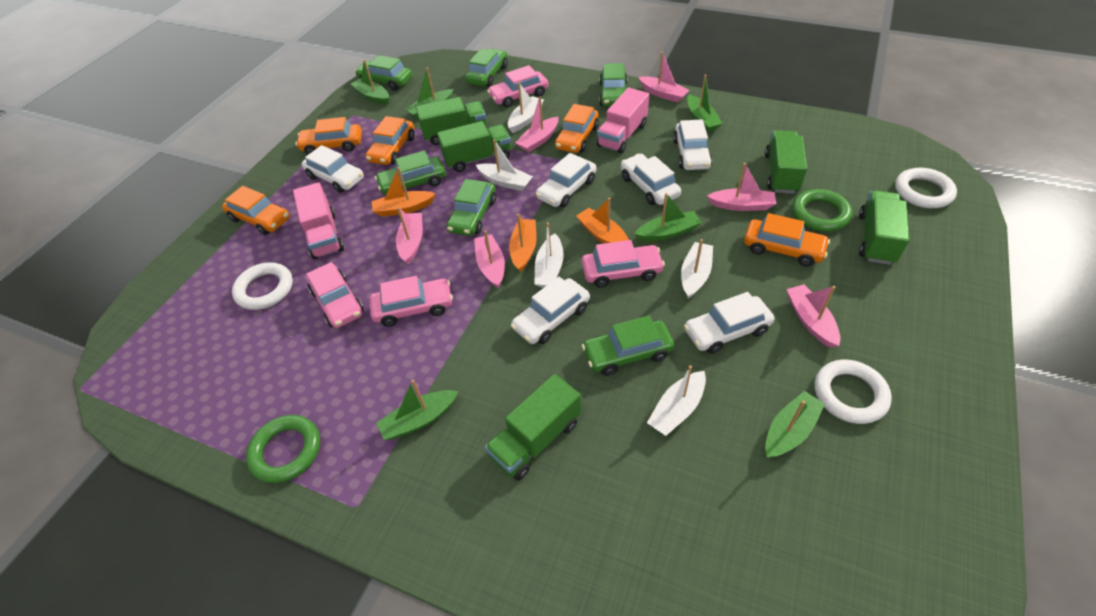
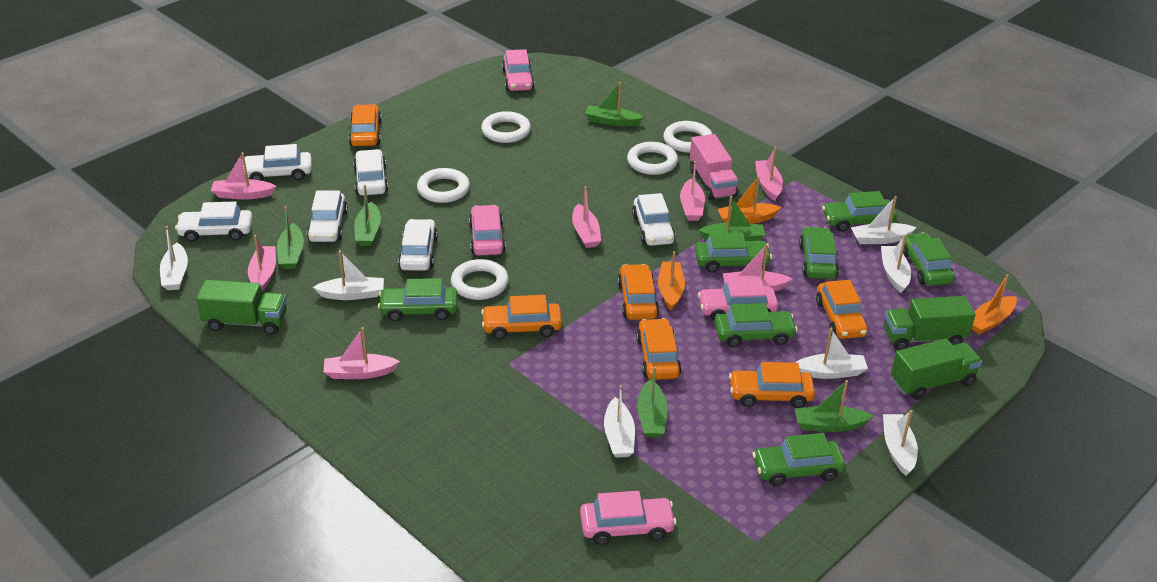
green car: [355,55,412,90] [375,150,446,195] [447,179,496,236] [465,49,508,86] [582,316,674,376] [599,63,628,107] = 6 -> [378,278,458,321] [695,232,772,273] [714,303,797,347] [752,433,846,486] [799,227,839,279] [822,191,897,232] [903,232,955,286] = 7
green ring: [246,415,320,483] [792,189,852,232] = 2 -> none = 0
green truck: [416,97,486,145] [437,121,511,172] [485,374,581,480] [765,130,807,194] [859,190,909,265] = 5 -> [196,280,287,335] [884,296,975,350] [891,338,982,400] = 3
orange car: [222,186,290,235] [295,117,362,155] [365,116,415,165] [555,104,599,153] [744,213,830,267] = 5 -> [349,104,382,146] [481,295,562,339] [618,264,659,320] [636,318,681,380] [729,362,815,408] [816,280,868,339] = 6
pink boat: [396,207,423,264] [474,231,505,288] [515,96,559,153] [639,52,690,103] [707,163,776,211] [786,284,840,348] = 6 -> [211,152,276,200] [248,235,276,292] [324,327,400,379] [572,186,601,248] [680,161,705,221] [723,244,792,291] [755,147,783,201] = 7
pink truck: [293,182,344,260] [597,88,649,154] = 2 -> [690,134,739,200] = 1
white boat: [476,139,533,191] [508,82,544,133] [534,222,564,288] [647,365,706,436] [681,239,713,299] = 5 -> [160,226,188,290] [313,251,384,300] [604,385,635,458] [795,328,868,379] [851,196,917,244] [881,235,911,293] [883,410,918,476] = 7
white ring: [232,262,293,310] [815,360,892,424] [895,168,957,208] = 3 -> [417,168,470,203] [451,259,509,300] [481,111,531,143] [627,142,678,175] [663,121,712,153] = 5

